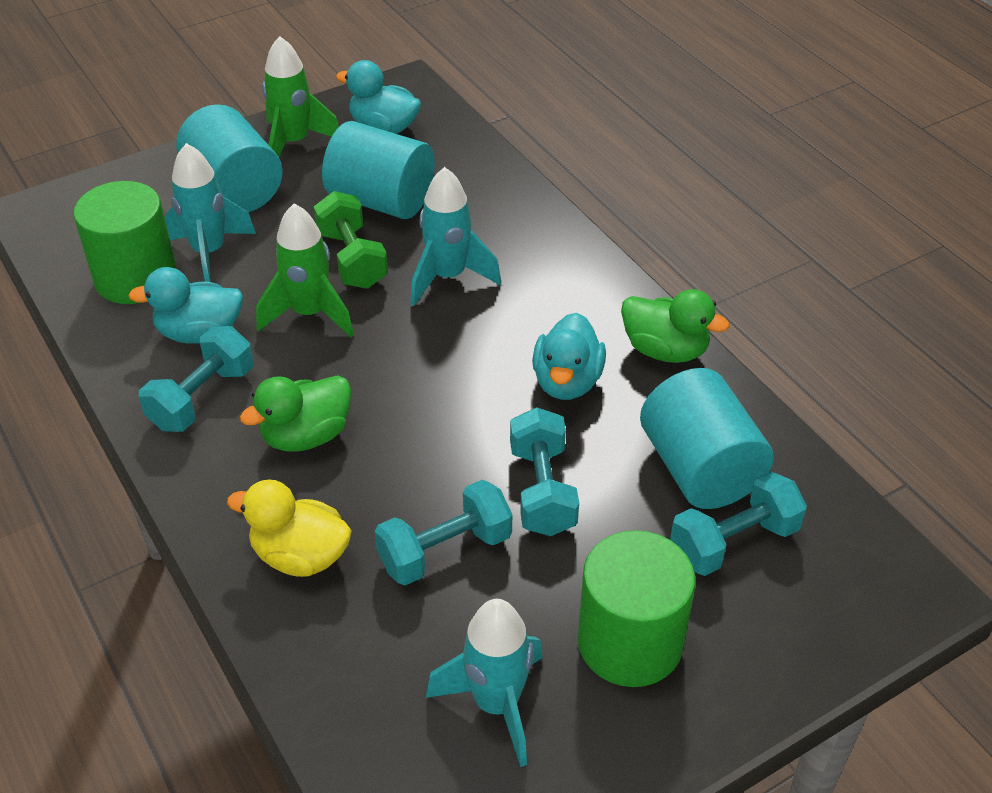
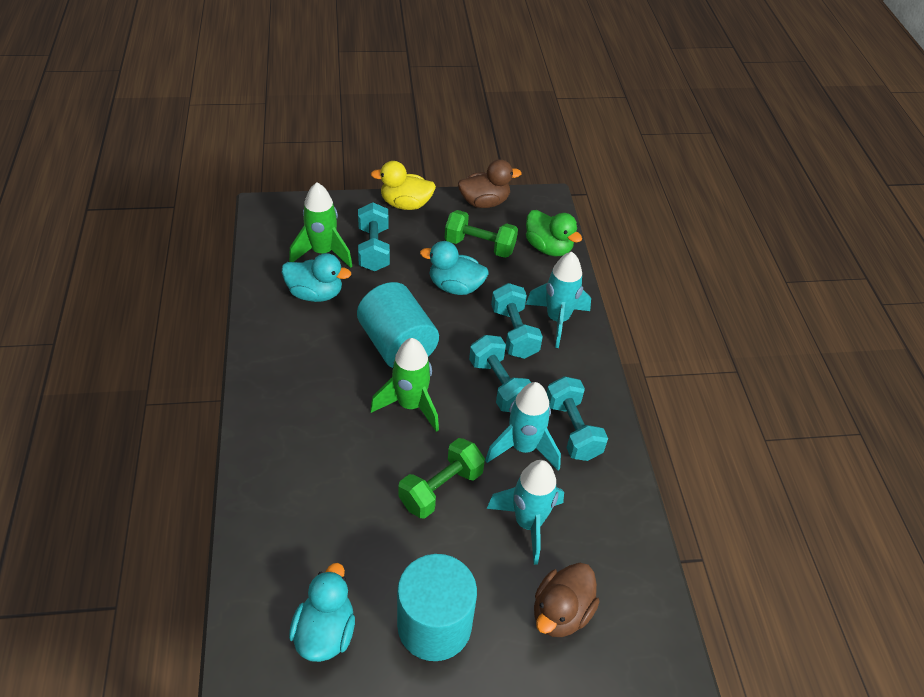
brown duck: none = 0 -> [458,159,522,208] [534,563,600,637] = 2
green cylinder: [74,181,177,304] [578,530,696,687] = 2 -> none = 0
green duck: [240,375,351,452] [621,289,729,363] = 2 -> [526,210,582,256] = 1
green dumbbell: [314,191,388,289] = 1 -> [398,438,485,519] [445,210,518,258] = 2
turquoise cylinder: [176,104,283,212] [322,121,435,219] [640,368,774,509] = 3 -> [357,282,439,368] [397,554,477,661] = 2

